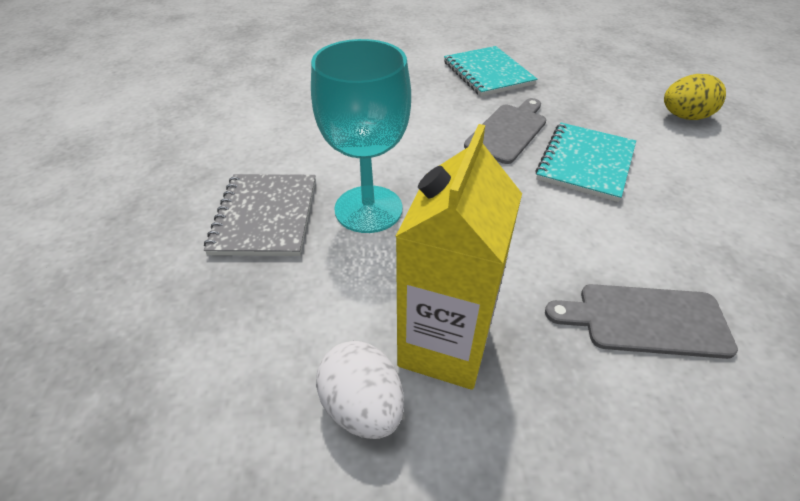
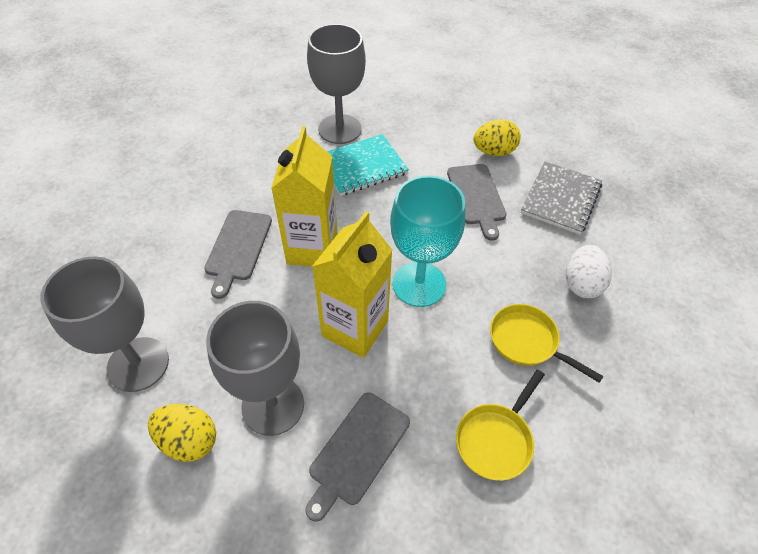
grey cutting board: [464,98,546,164] [545,284,738,359] = 2 -> [204,210,272,299] [305,392,410,522] [447,164,507,241] = 3
grey goblet: none = 0 -> [40,256,169,392] [206,301,304,436] [307,24,366,144] = 3
turquoise notebook: [444,46,538,96] [535,123,636,202] = 2 -> [327,134,409,196] = 1
yellow carton: [395,124,522,390] = 1 -> [271,126,337,267] [312,211,392,358] = 2
yellow egg: [664,74,726,120] = 1 -> [148,404,216,462] [473,119,521,156] = 2
yellow pan: none = 0 -> [456,370,545,481] [490,304,603,383] = 2

